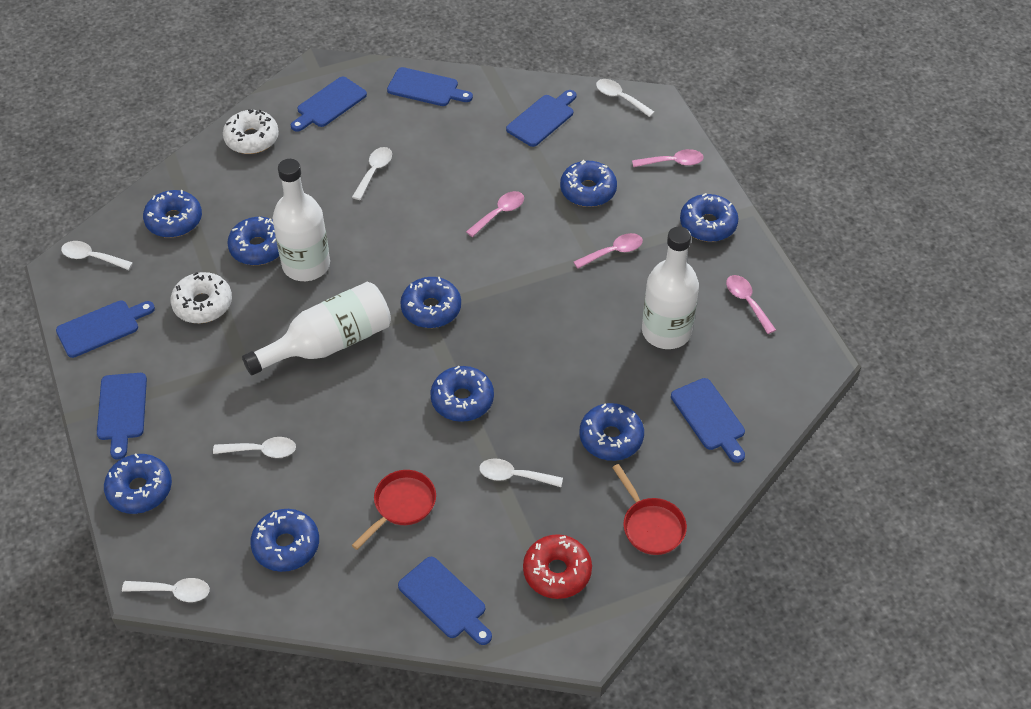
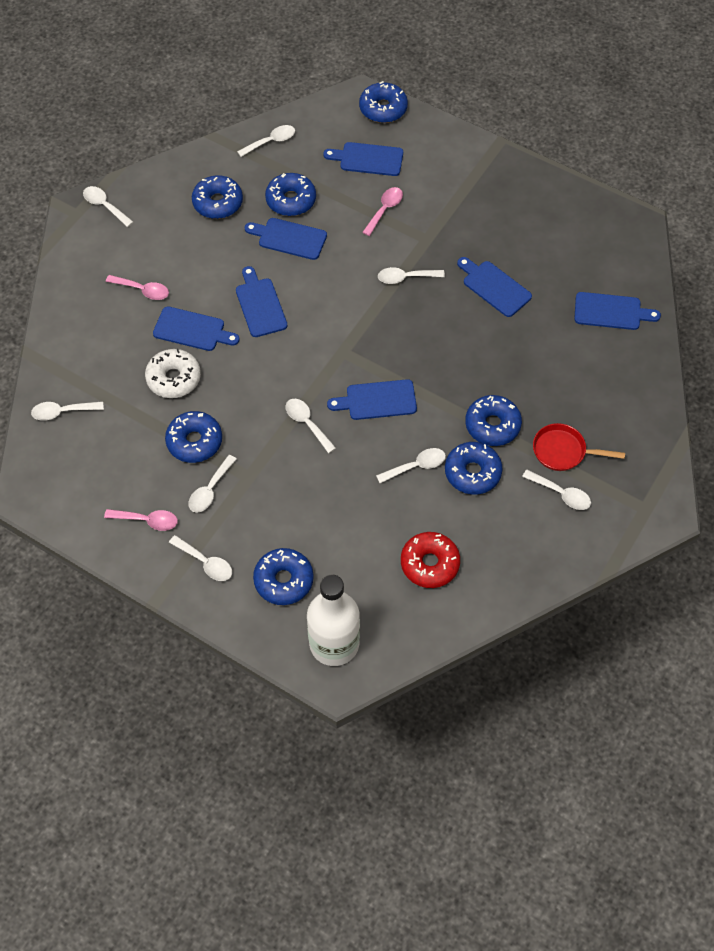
blue donut: [104,454,172,514] [143,190,202,238] [227,217,279,265] [250,509,319,572] [401,277,461,328] [430,366,494,422] [560,160,617,207] [579,403,644,461] [680,193,739,242] = 9 -> [165,411,222,463] [192,175,243,219] [253,548,314,605] [265,173,316,216] [359,81,408,123] [445,442,503,495] [465,395,522,446] = 7
pink spoon: [466,191,524,237] [574,233,643,269] [632,149,704,167] [726,275,776,334] = 4 -> [104,509,178,531] [106,275,169,300] [362,187,403,236] = 3
red pan: [352,470,436,550] [612,464,687,555] = 2 -> [533,423,625,471] = 1
white bottle: [242,282,391,375] [273,159,330,281] [642,227,699,349] = 3 -> [307,574,360,666] = 1
white donut: [170,272,232,324] [223,110,279,154] = 2 -> [145,349,201,398] = 1
white spoon: [61,241,133,270] [122,578,210,602] [213,437,296,458] [352,147,392,200] [480,458,563,487] [596,79,655,117] = 6 -> [31,402,104,421] [83,186,133,227] [169,535,232,581] [188,455,237,513] [237,125,295,157] [286,399,336,453] [376,448,446,483] [378,267,445,284] [522,470,591,510] = 9

